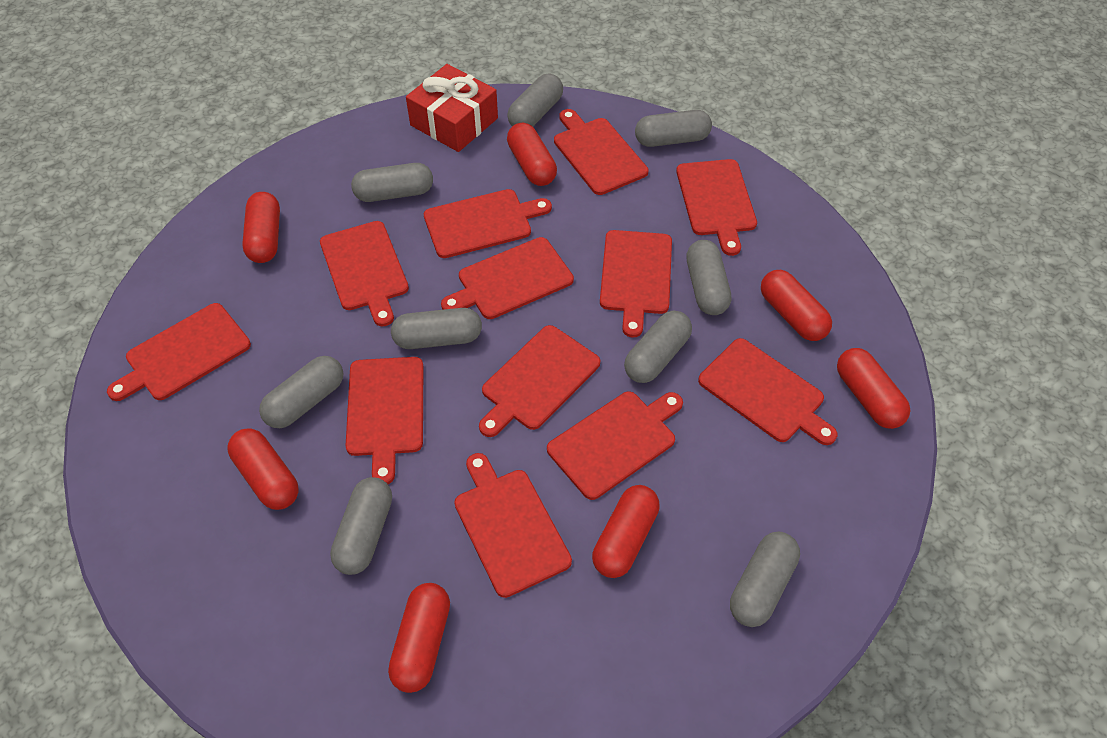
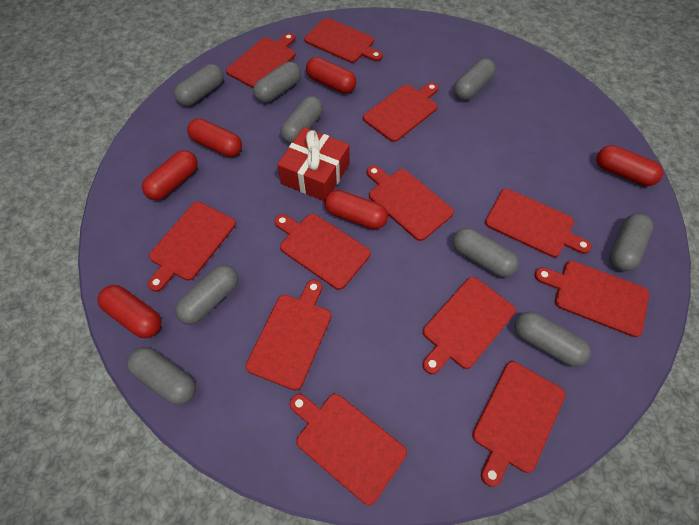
red capsule: [228,429,299,510] [242,192,280,263] [388,583,450,693] [507,123,557,186] [592,485,660,578] [761,270,832,341] [837,348,911,429] = 7 -> [97,285,161,338] [142,150,198,200] [187,118,242,157] [306,57,356,94] [325,190,388,229] [596,145,663,186] = 6

